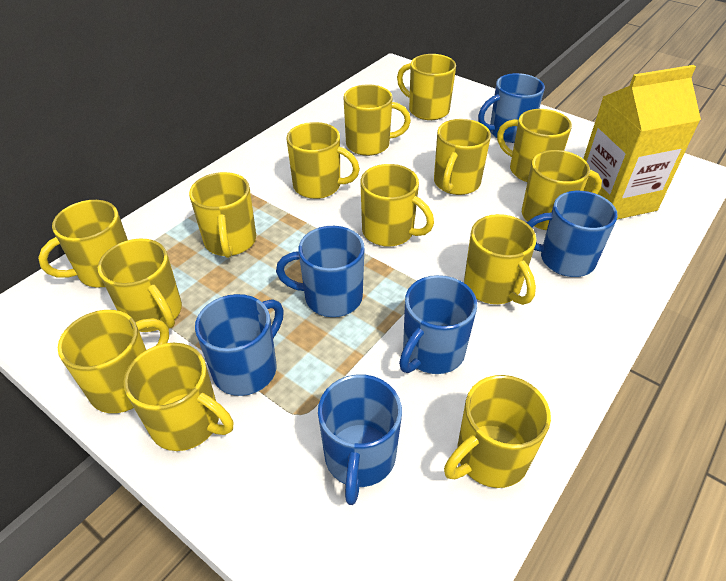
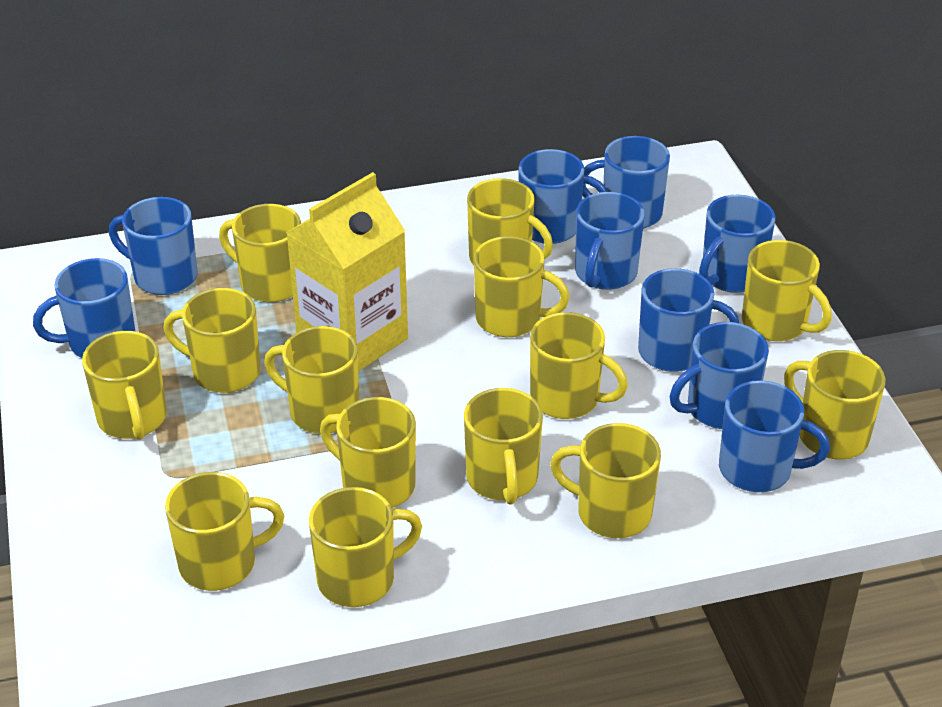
blue mug: [195,294,284,396] [276,226,365,317] [318,374,402,505] [399,275,477,374] [478,73,545,143] [527,191,618,277] = 6 -> [33,258,135,358] [109,197,198,295] [519,149,608,244] [575,192,645,290] [582,136,670,229] [638,268,739,372] [670,322,769,429] [699,195,775,293] [719,380,830,492] = 9

